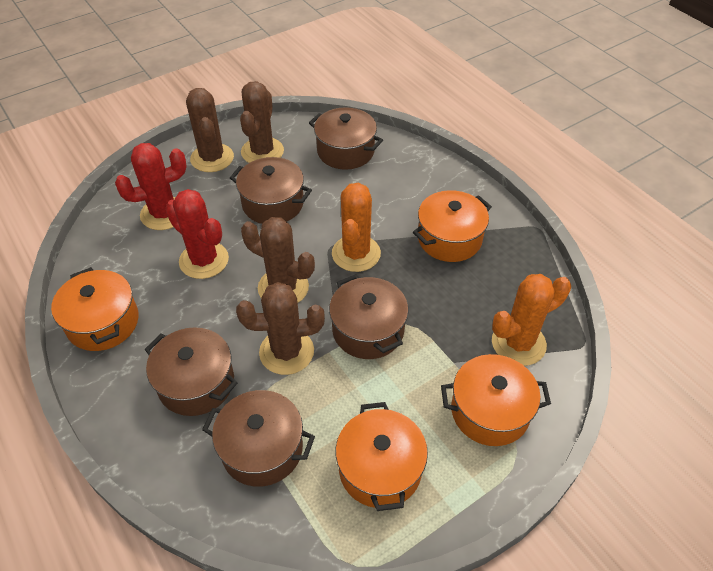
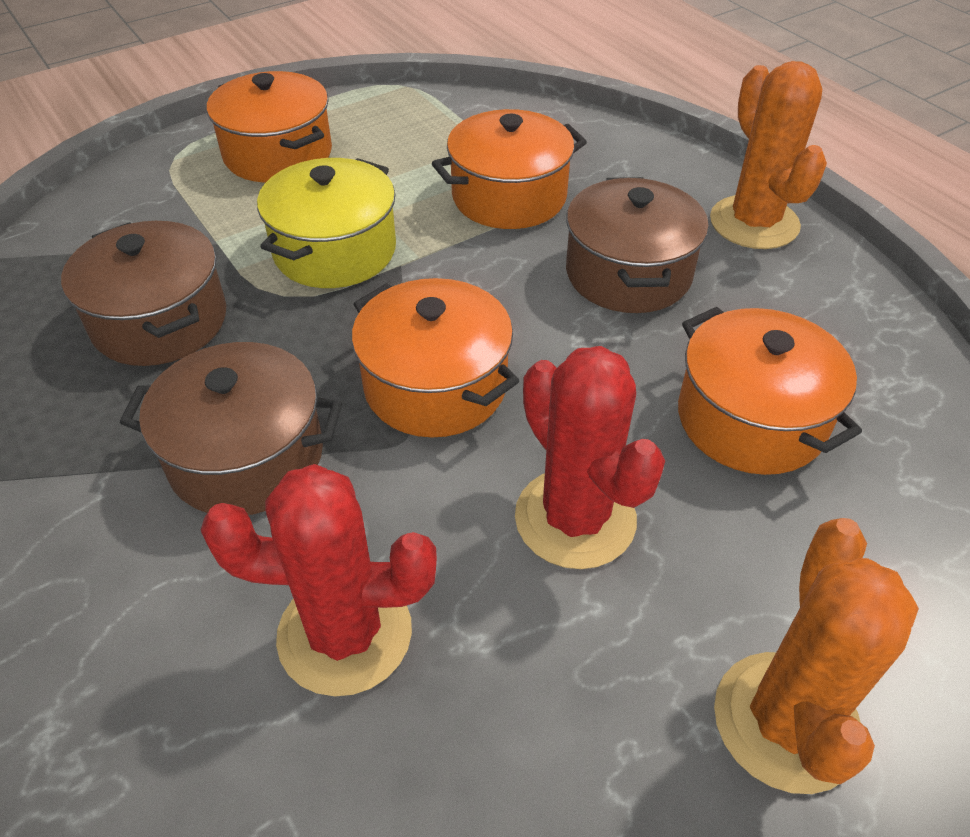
brown cactus: [186,88,234,172] [236,282,325,375] [240,81,284,163] [241,217,315,303] = 4 -> none = 0
brown pot: [145,327,237,416] [202,390,315,487] [230,157,312,224] [309,107,383,170] [329,274,408,359] = 5 -> [61,221,226,366] [120,342,342,515] [566,177,709,313] = 3
yellow pot: none = 0 -> [257,158,396,288] = 1

